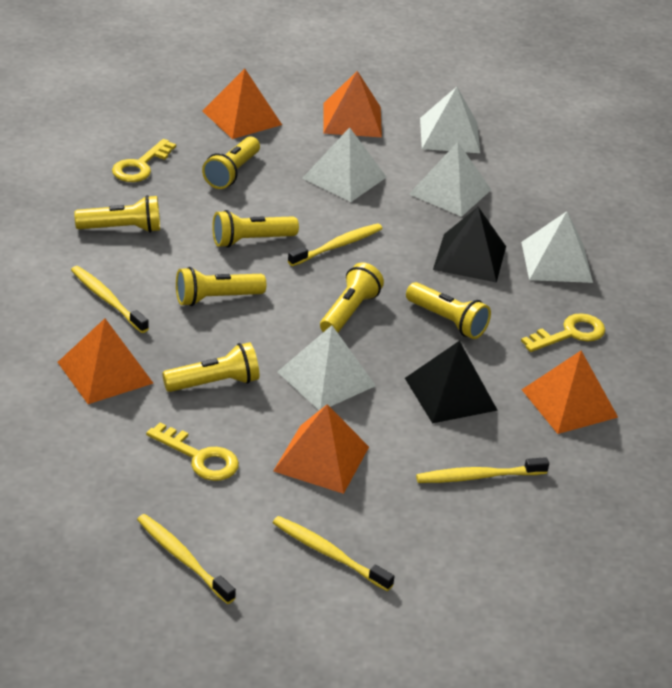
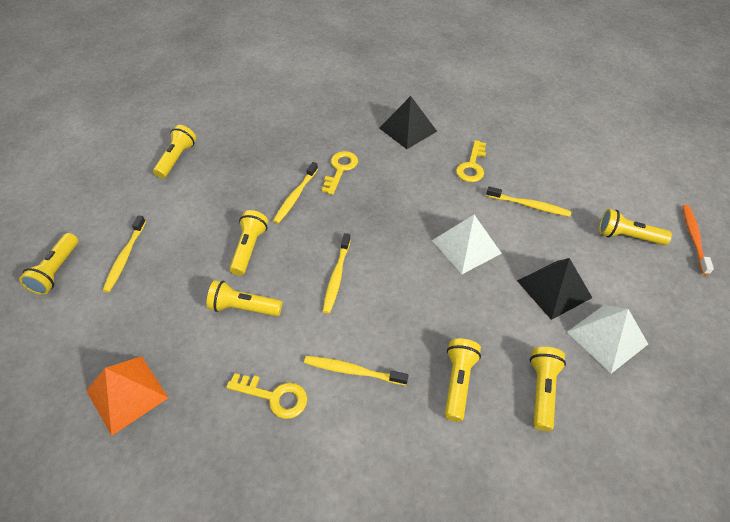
orange pyramid: [58,318,153,404] [203,68,282,139] [273,404,369,494] [323,71,382,137] [522,351,618,434] = 5 -> [86,356,168,436] = 1
orange toothbrush: none = 0 -> [682,205,714,275] = 1
white pyramid: [277,325,376,410] [303,127,387,202] [409,142,491,217] [420,87,480,153] [521,211,593,283] = 5 -> [432,215,502,274] [567,305,648,374] = 2

